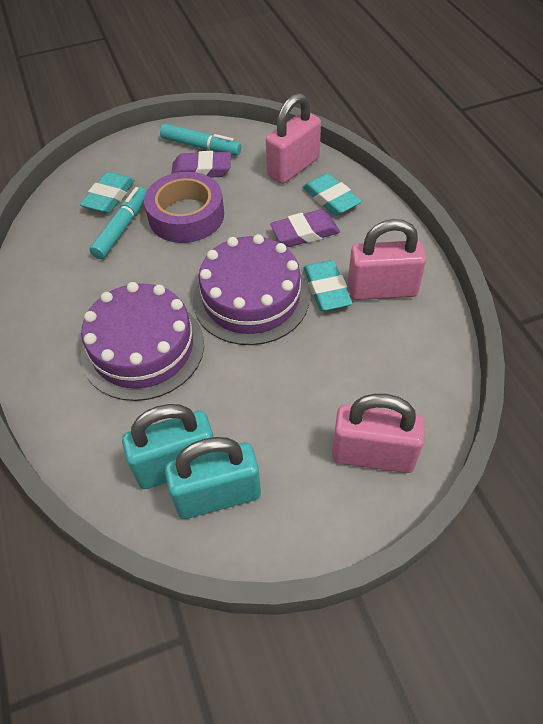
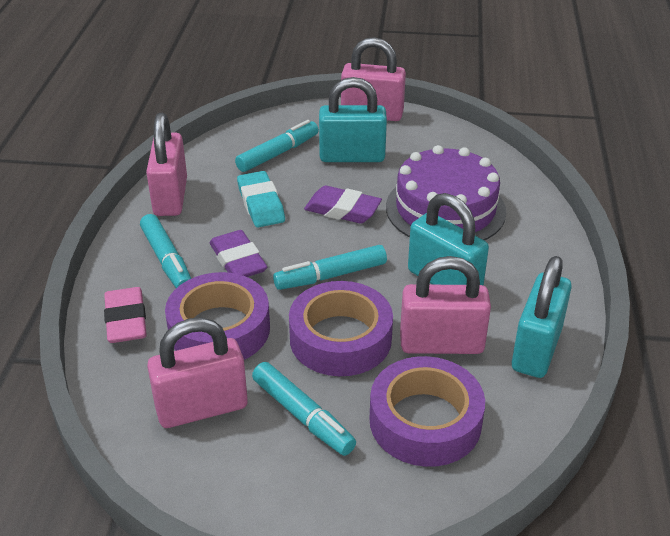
pink eraser: none = 0 -> [104,287,147,343] = 1
pink padlock: [266,93,321,184] [332,394,425,473] [348,219,426,300] = 3 -> [146,113,187,216] [147,318,248,428] [341,37,406,121] [400,256,491,354] = 4
purple cake: [81,282,204,401] [193,234,310,345] = 2 -> [386,145,506,241] = 1
purple tape: [144,172,224,243] = 1 -> [165,272,270,360] [289,281,393,376] [369,356,485,467] = 3
turquoise eraser: [80,172,135,213] [303,173,362,216] [304,260,352,311] = 3 -> [237,171,285,228] = 1
turquoise marker: [89,187,147,259] [160,124,241,155] = 2 -> [140,214,191,288] [235,120,319,172] [252,362,356,456] [273,245,387,290] = 4
turquoise padlock: [122,404,214,489] [165,437,261,519] = 2 -> [319,77,387,162] [408,193,489,286] [512,256,572,378] = 3

